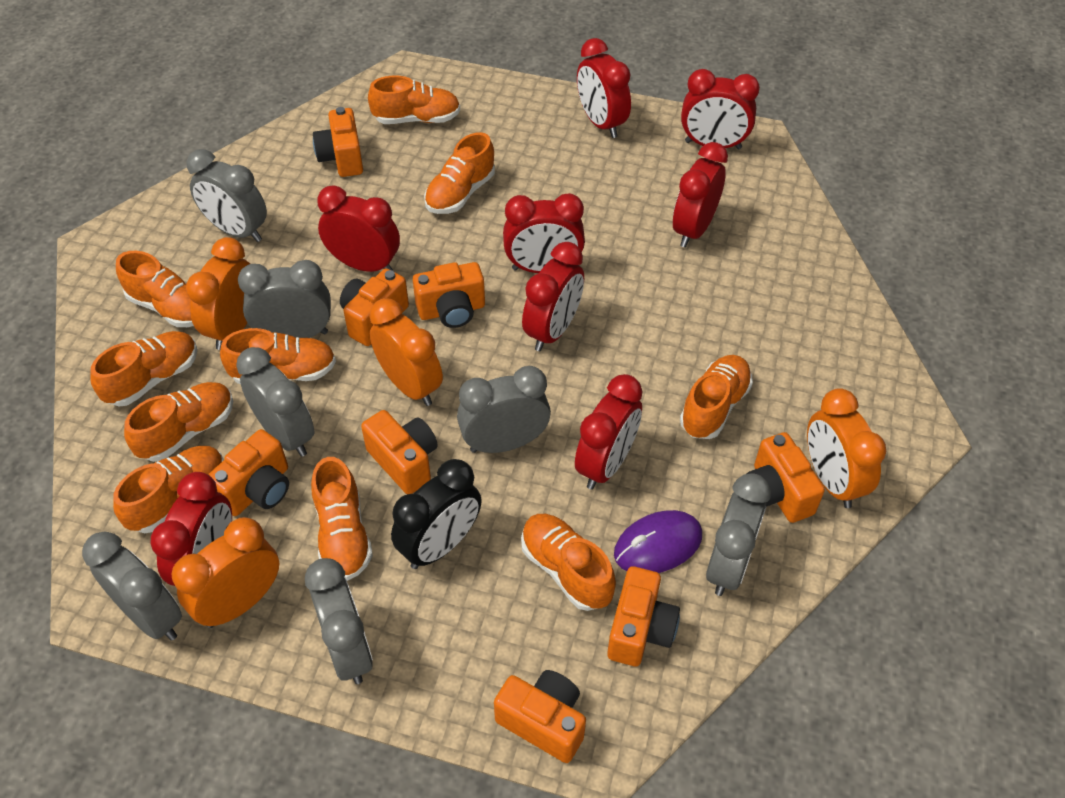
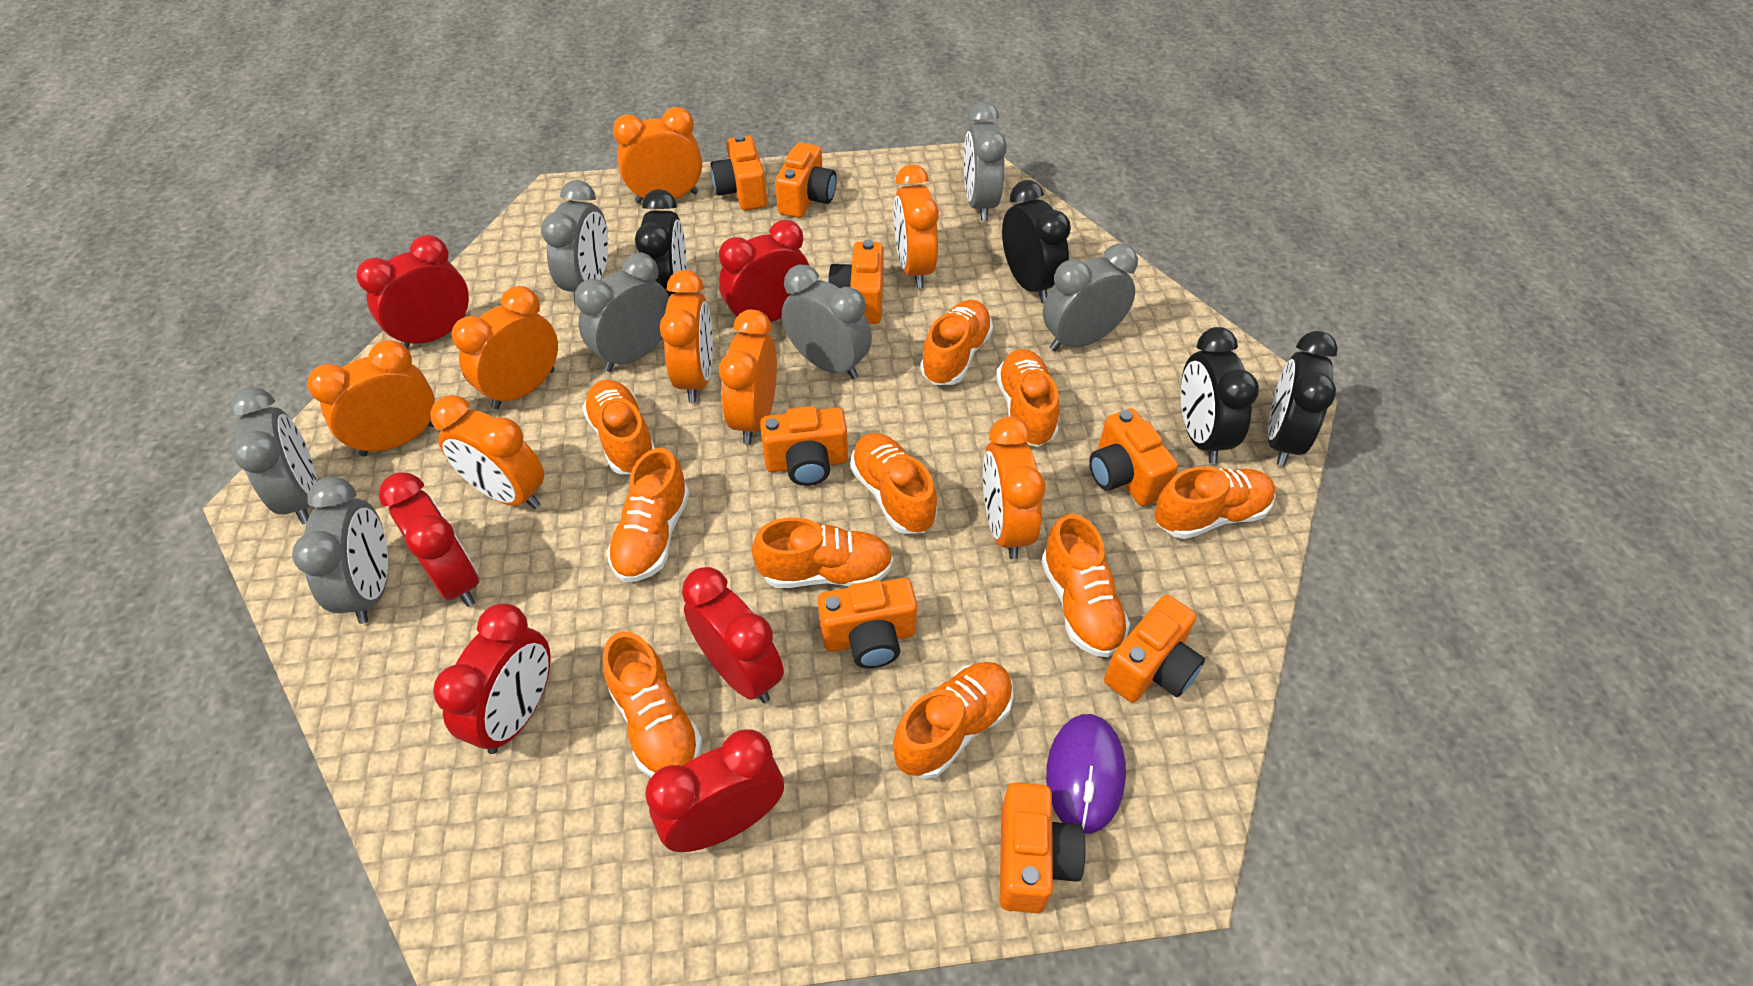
black clock: [391,459,482,569] = 1 -> [635,189,687,297] [1002,180,1071,303] [1181,327,1259,464] [1268,331,1338,466] = 4
orange clock: [171,517,279,628] [186,237,250,350] [369,298,443,406] [807,388,886,508] = 4 -> [307,340,435,457] [430,395,544,509] [452,286,558,409] [613,107,702,204] [660,270,713,403] [719,310,777,445] [894,164,939,288] [983,416,1046,559] = 8
red clock: [150,472,232,586] [317,185,400,272] [503,193,585,273] [522,242,584,351] [575,374,642,489] [577,38,631,138] [673,142,728,248] [681,69,760,149] = 8 -> [356,235,469,349] [379,472,479,607] [433,603,551,754] [645,729,784,852] [682,567,784,703] [719,220,809,322] = 6

